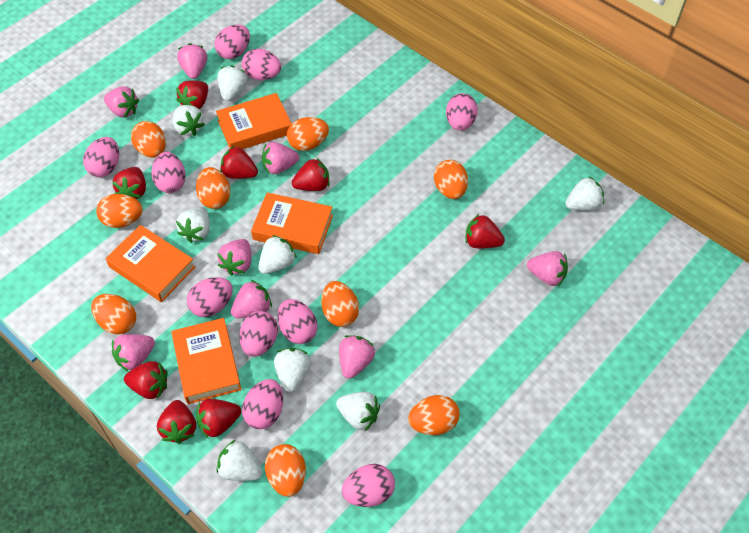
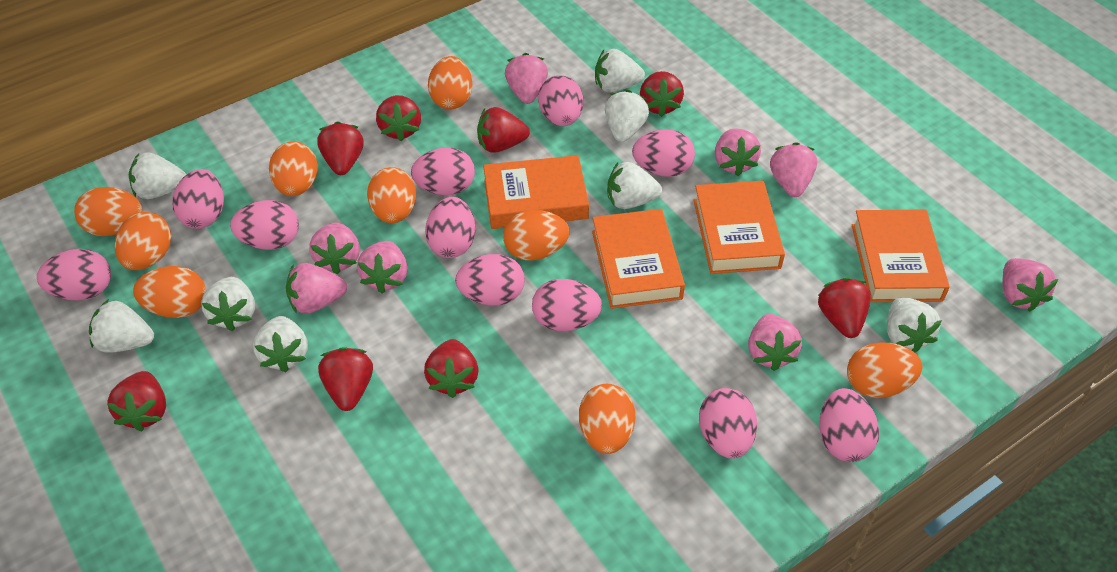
pink egg: [83,137,119,177] [151,152,186,193] [187,277,233,317] [215,25,250,59] [239,311,278,357] [242,49,281,80] [242,379,283,429] [278,299,317,344] [342,464,395,507] [446,93,478,130] = 10 -> [37,249,111,301] [172,169,224,229] [230,200,299,250] [411,148,475,195] [425,197,475,258] [455,254,525,306] [532,279,602,331] [538,75,583,126] [632,129,695,177] [699,388,757,459] [819,388,879,462] = 11

